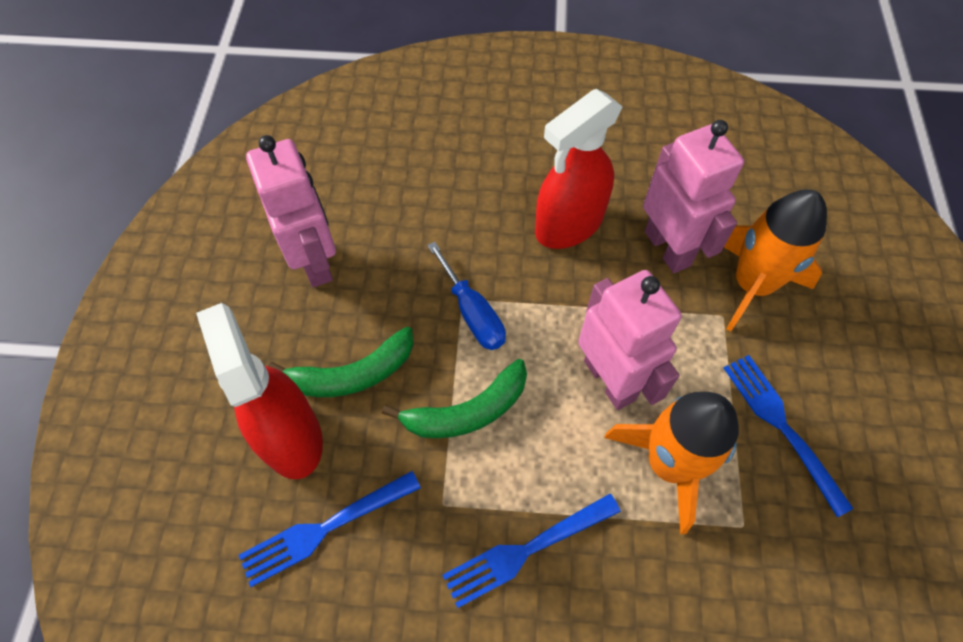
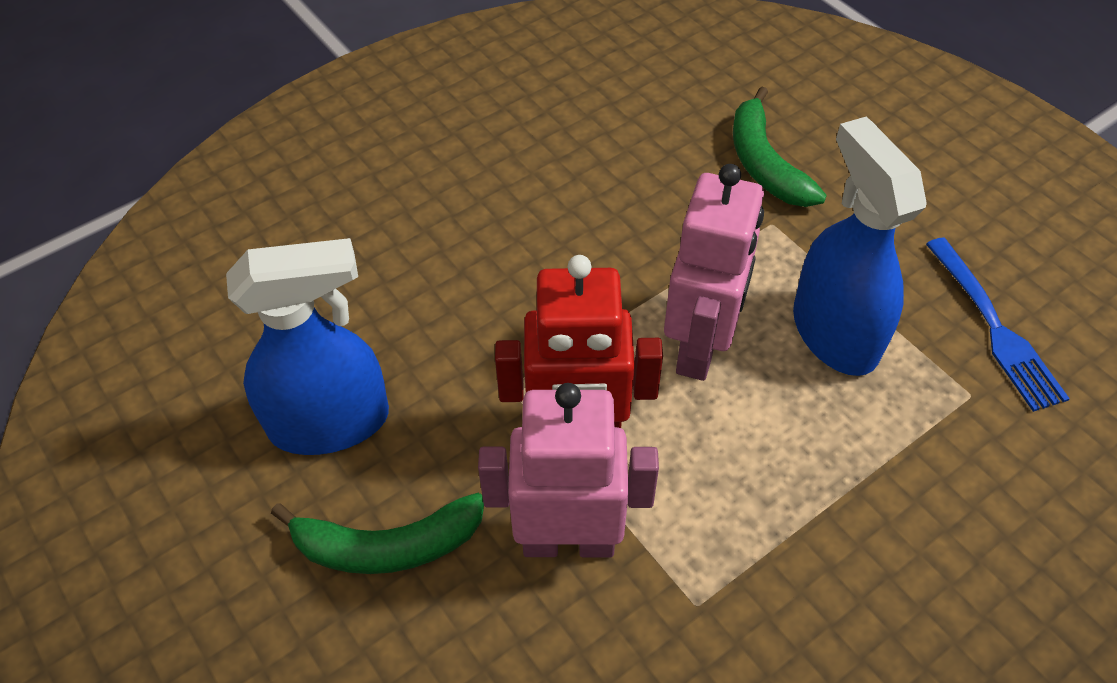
blue fork: [239,471,421,587] [442,494,621,608] [724,355,854,517] = 3 -> [926,237,1070,412] = 1
blue screwdriver: [427,241,506,350] = 1 -> none = 0
blue spray bottle: none = 0 -> [226,238,389,455] [793,116,927,376] = 2
orange rocket: [604,392,739,534] [724,189,827,332] = 2 -> none = 0
pink robot: [246,135,336,287] [578,270,682,410] [643,120,744,273] = 3 -> [478,383,659,557] [664,164,764,381] = 2
red robot: none = 0 -> [495,255,663,428] = 1
red spray bottle: [196,303,323,479] [535,89,623,249] = 2 -> none = 0

